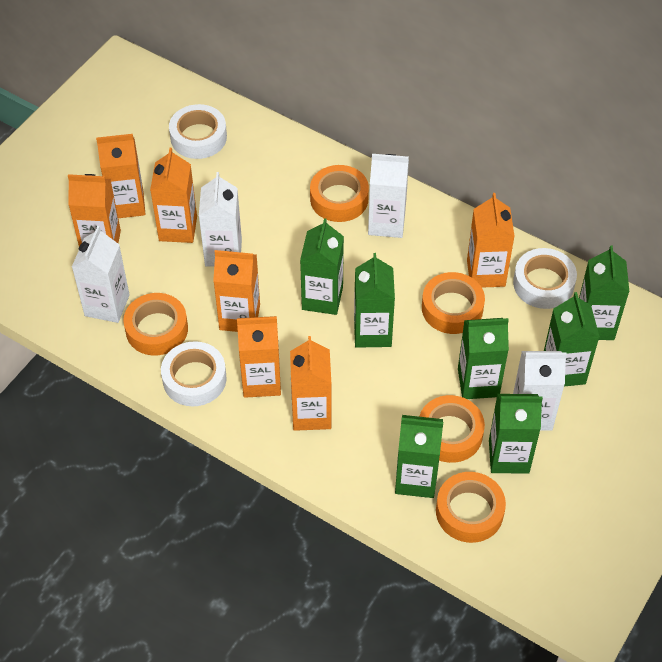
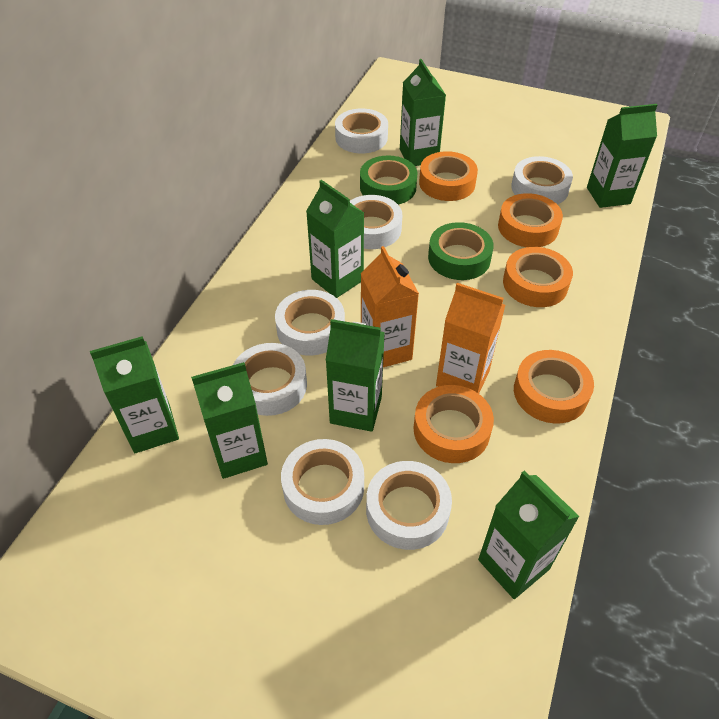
green tape: none = 0 -> [360,155,417,205] [428,222,494,280] = 2
orange carton: [68,174,121,246] [96,134,145,218] [150,148,197,243] [213,250,260,332] [237,316,281,398] [290,336,332,431] [467,193,515,288] = 7 -> [361,246,419,367] [436,283,505,394] = 2
white carton: [72,226,130,323] [199,172,242,267] [368,154,409,238] [513,351,567,431] = 4 -> none = 0
white tape: [161,341,227,407] [169,104,227,159] [513,248,577,309] = 3 -> [233,343,307,416] [275,290,345,356] [281,439,364,525] [335,109,388,153] [350,195,402,249] [366,461,452,550] [511,156,573,204] = 7

